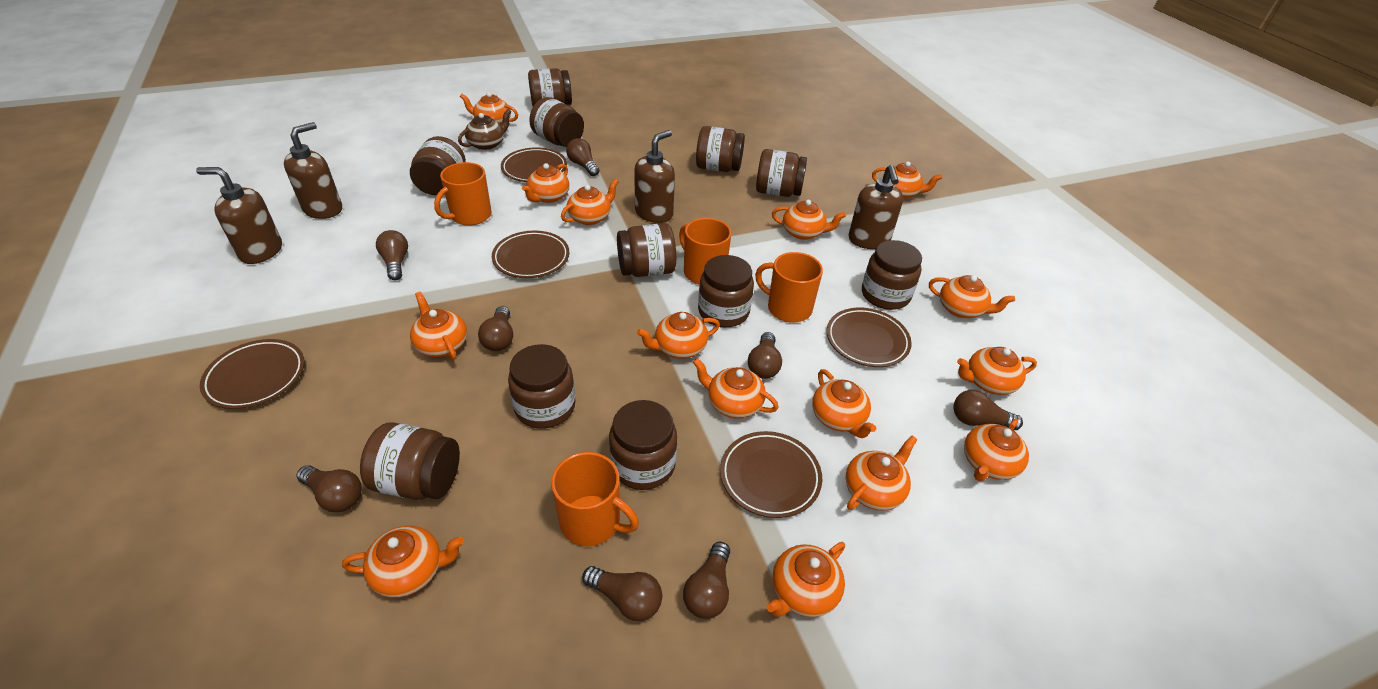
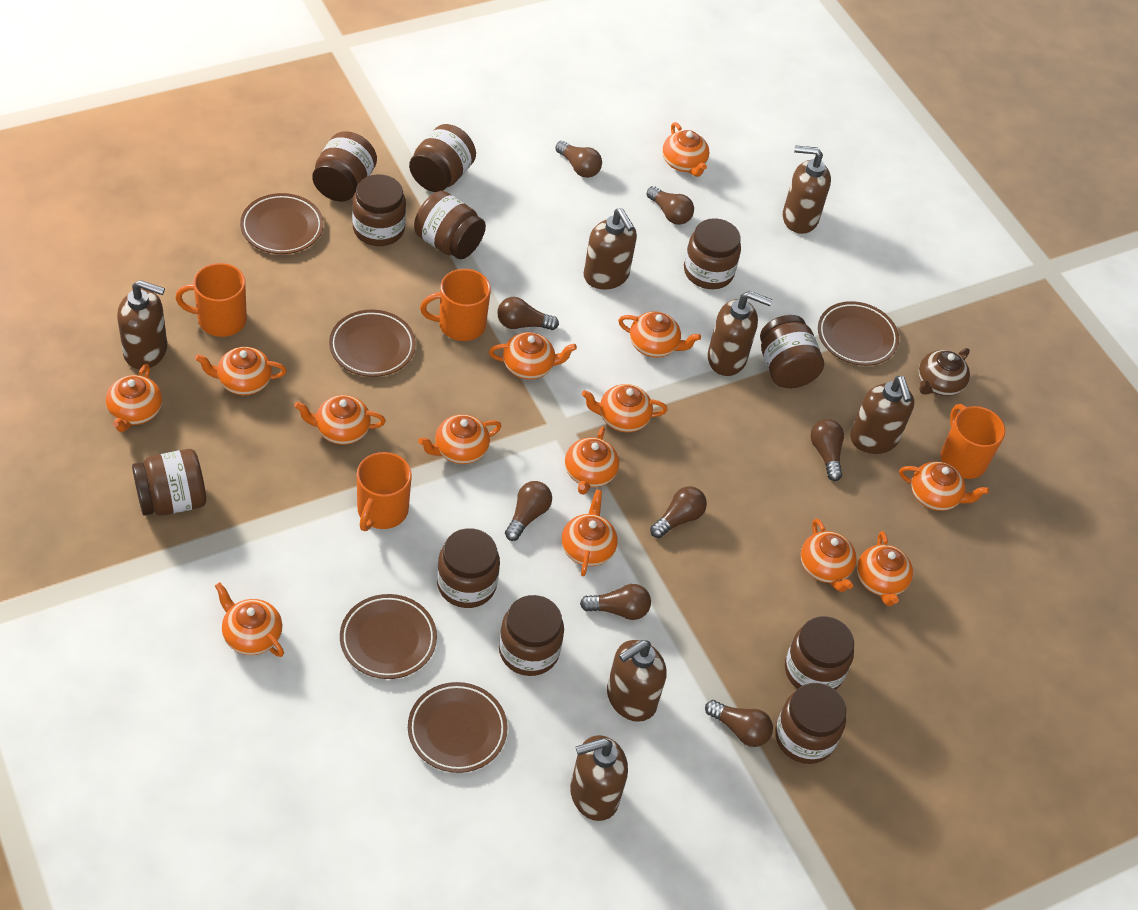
brown soap dispenser: [196,167,282,264] [284,122,342,219] [634,130,675,223] [849,165,903,249] = 4 -> [117,280,167,369] [570,735,628,821] [583,208,637,290] [607,640,667,722] [708,291,772,376] [783,145,831,234] [850,376,914,454] = 7
orange teapot: [342,526,464,598] [410,292,467,360] [460,92,518,125] [522,163,570,203] [561,179,619,225] [637,312,720,359] [693,358,779,419] [767,542,845,617] [772,200,846,240] [812,369,876,438] [845,436,918,511] [872,161,942,199] [929,275,1015,318] [957,347,1037,395] [964,419,1029,481] = 15 -> [106,364,162,432] [195,347,287,395] [215,582,284,657] [294,395,386,445] [418,414,501,464] [489,332,577,380] [561,489,618,576] [565,427,619,495] [582,384,668,432] [618,311,701,358] [662,122,709,177] [801,518,856,592] [857,531,913,606] [899,461,989,511] = 14

